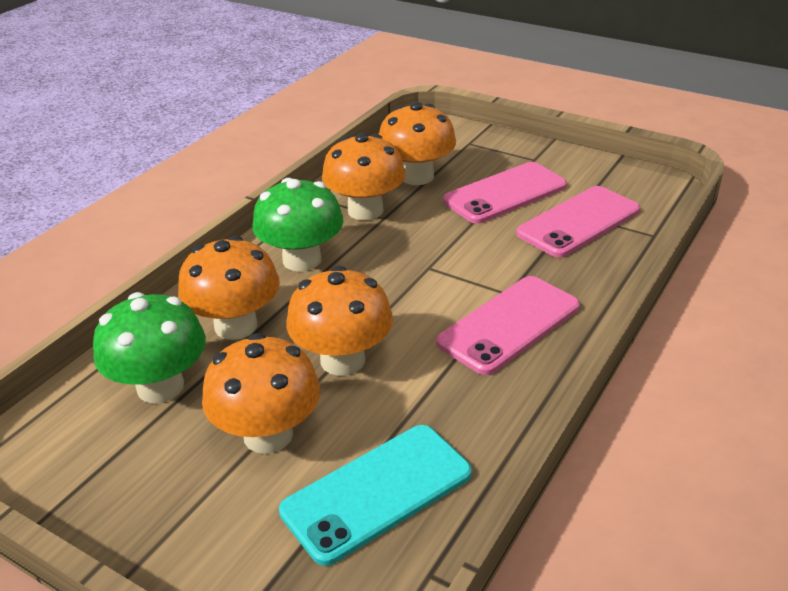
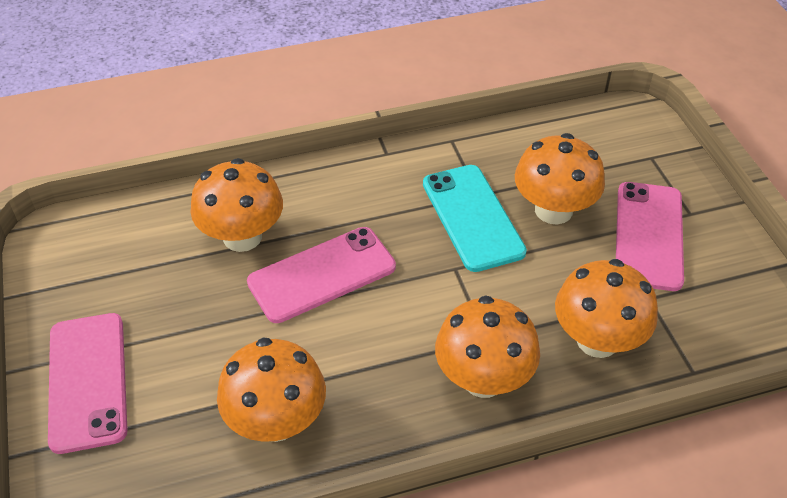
green mushroom: [93,292,206,404] [252,178,343,272] = 2 -> none = 0

